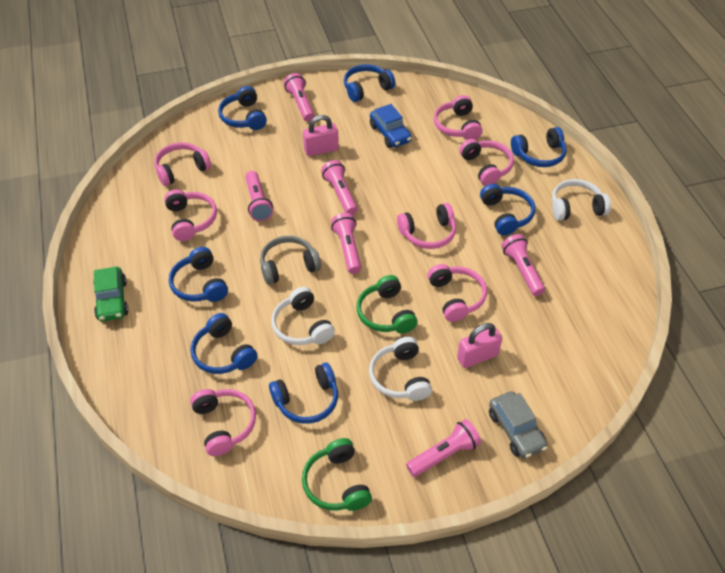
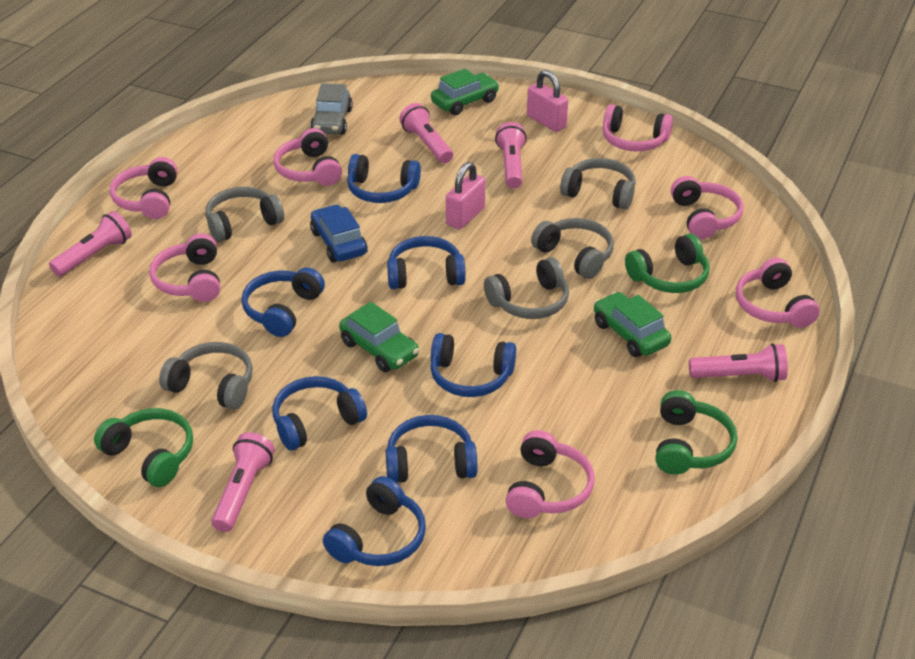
green car: [93,267,129,321] = 1 -> [339,302,419,372] [431,69,499,115] [594,292,671,357] = 3
green headphones: [302,438,372,511] [356,275,418,333] = 2 -> [94,408,193,487] [625,234,710,293] [655,390,737,474] = 3
grey headphones: [260,236,321,285] = 1 -> [159,342,253,410] [205,187,284,242] [484,257,569,319] [531,218,614,279] [560,158,636,210] = 5
pink flashlight: [245,171,273,221] [284,73,314,122] [321,160,358,215] [331,213,361,274] [406,419,481,477] [502,234,545,296] = 6 -> [49,211,132,276] [211,432,275,532] [399,103,453,163] [495,122,527,188] [689,343,788,382] = 5
white headphones: [271,287,335,345] [369,337,432,401] [552,179,611,221] = 3 -> none = 0

